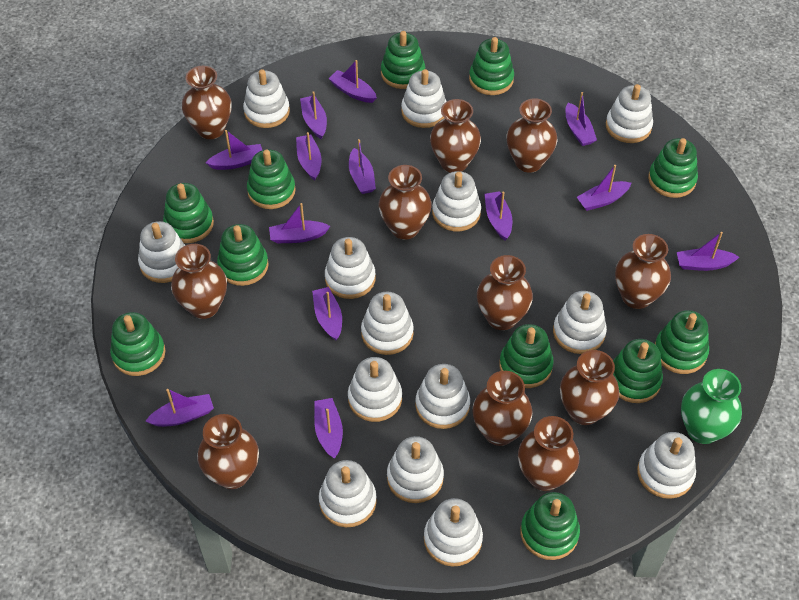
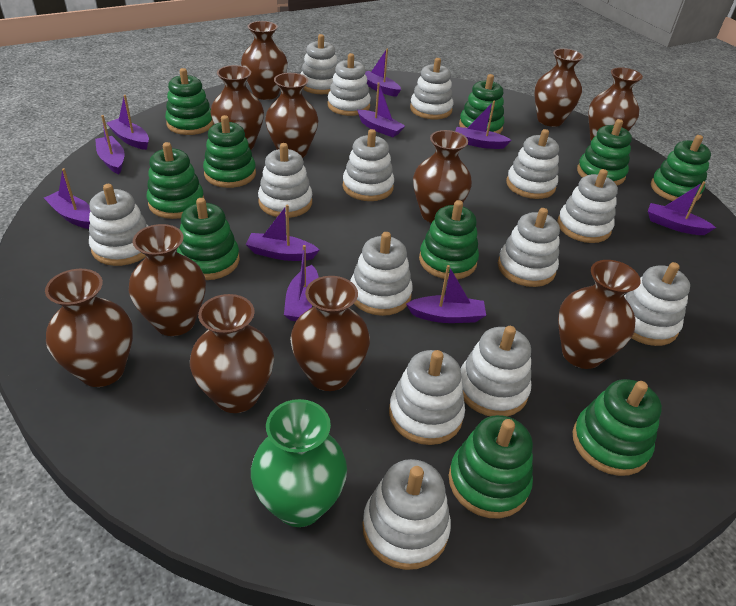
green stacking toy: [110,312,165,376] [163,183,214,243] [217,224,269,286] [247,149,296,209] [381,31,425,89] [469,37,514,95] [499,324,554,388] [520,492,580,560] [613,339,663,403] [648,138,698,198] [655,310,709,374] = 11 -> [147,142,204,219] [165,68,214,135] [177,198,240,280] [203,115,256,188] [419,200,479,279] [449,415,533,518] [459,74,504,134] [573,379,662,476] [577,119,632,186] [651,135,711,202] = 10
purple boat: [146,389,214,427] [206,130,262,170] [269,203,330,243] [296,132,322,181] [300,91,327,139] [312,287,342,341] [314,398,343,459] [328,60,377,103] [349,139,376,194] [484,191,512,240] [565,92,597,146] [577,165,631,211] [677,232,739,271] = 13 -> [44,168,91,229] [95,115,124,174] [107,95,149,150] [246,205,319,261] [284,245,319,321] [357,82,405,137] [365,49,401,97] [406,265,486,323] [456,101,512,149] [648,181,716,235] = 10

